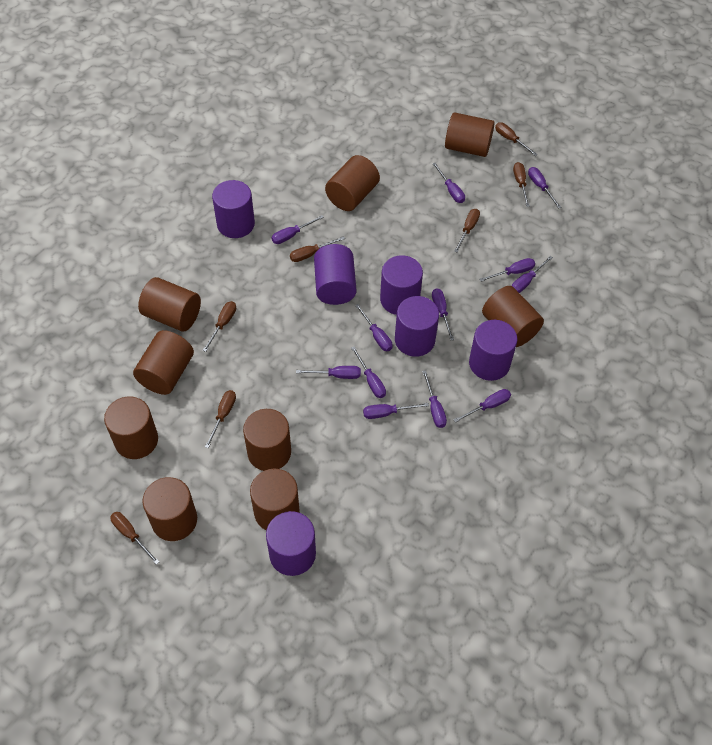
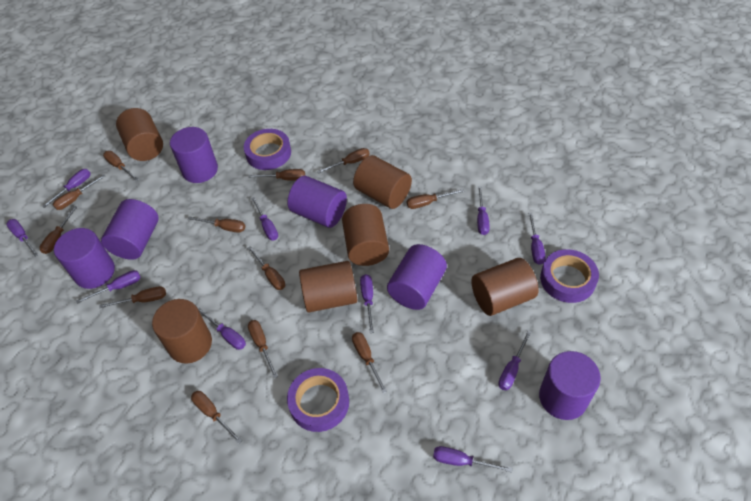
brown cylinder: [104,396,158,459] [133,330,194,395] [138,277,201,331] [142,477,197,541] [243,409,291,471] [250,468,300,530] [325,155,380,211] [445,112,495,157] [482,286,544,347] = 9 -> [116,108,163,161] [152,299,212,363] [299,261,357,312] [342,204,389,266] [353,155,412,209] [471,258,539,316] = 6
brown screwdriver: [110,512,159,565] [203,301,236,352] [205,390,236,448] [290,236,345,262] [454,209,480,253] [495,122,538,156] [513,162,530,207] = 7 -> [40,206,77,254] [53,174,105,210] [99,286,166,308] [103,151,139,181] [188,216,245,233] [191,391,242,444] [248,169,305,181] [248,246,285,290] [248,320,278,378] [317,148,370,173] [352,332,387,393] [407,189,464,209] = 12
purple screwdriver: [271,215,324,244] [296,366,361,379] [351,346,386,398] [355,304,392,351] [363,403,429,419] [422,370,447,428] [432,288,454,340] [433,163,465,203] [453,389,511,423] [479,258,535,282] [512,256,553,293] [528,167,561,209] = 12 -> [6,219,38,257] [42,169,91,208] [76,270,141,304] [198,308,246,350] [251,197,278,241] [360,274,374,333] [433,446,512,472] [477,186,490,235] [498,330,532,391] [528,212,546,265] = 10
purple tape: none = 0 -> [244,129,291,170] [287,368,349,432] [540,249,599,303] = 3

